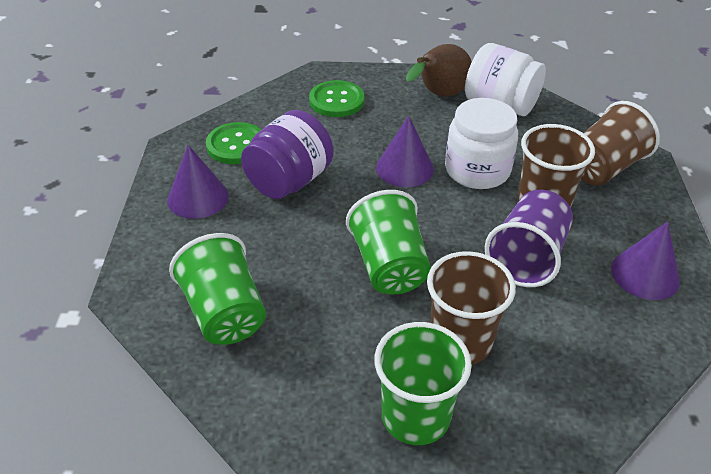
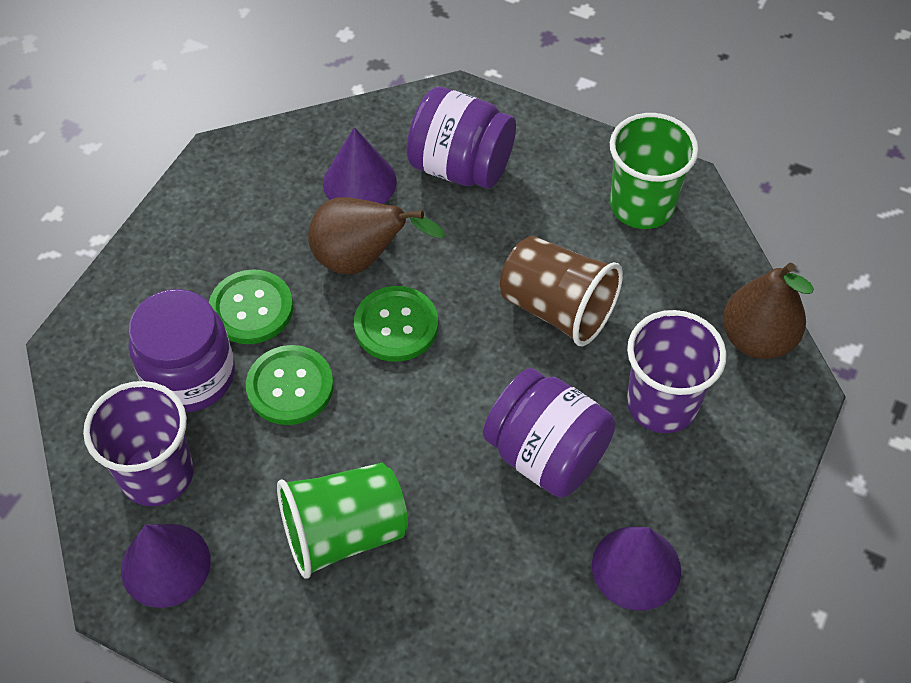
brown cup: [427,251,516,365] [517,124,595,208] [581,101,660,186] = 3 -> [500,236,623,346] = 1
brown pear: [406,44,471,97] = 1 -> [308,197,445,275] [723,263,814,359] = 2
green button: [206,122,261,164] [309,80,365,117] = 2 -> [209,269,293,344] [246,345,334,425] [354,286,438,362] = 3
green cup: [169,233,266,345] [346,190,431,294] [374,322,472,445] = 3 -> [277,463,408,579] [610,113,699,229] = 2
purple cup: [485,190,573,287] = 1 -> [83,381,194,506] [627,310,727,433] = 2
purple jar: [241,110,334,199] = 1 -> [129,289,235,412] [406,87,516,189] [483,368,616,498] = 3
white jar: [445,98,518,189] [465,43,546,116] = 2 -> none = 0

